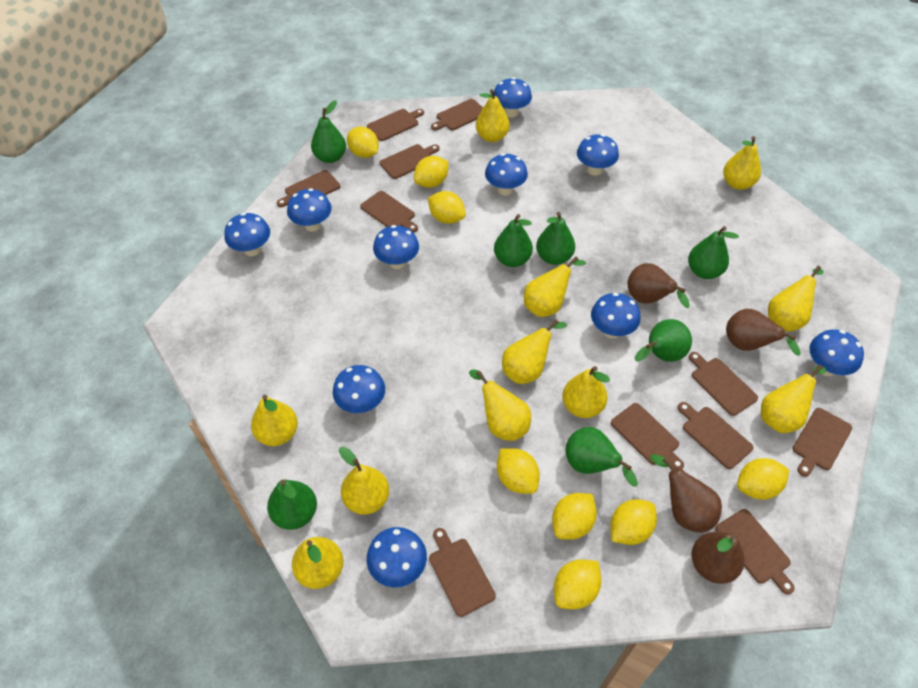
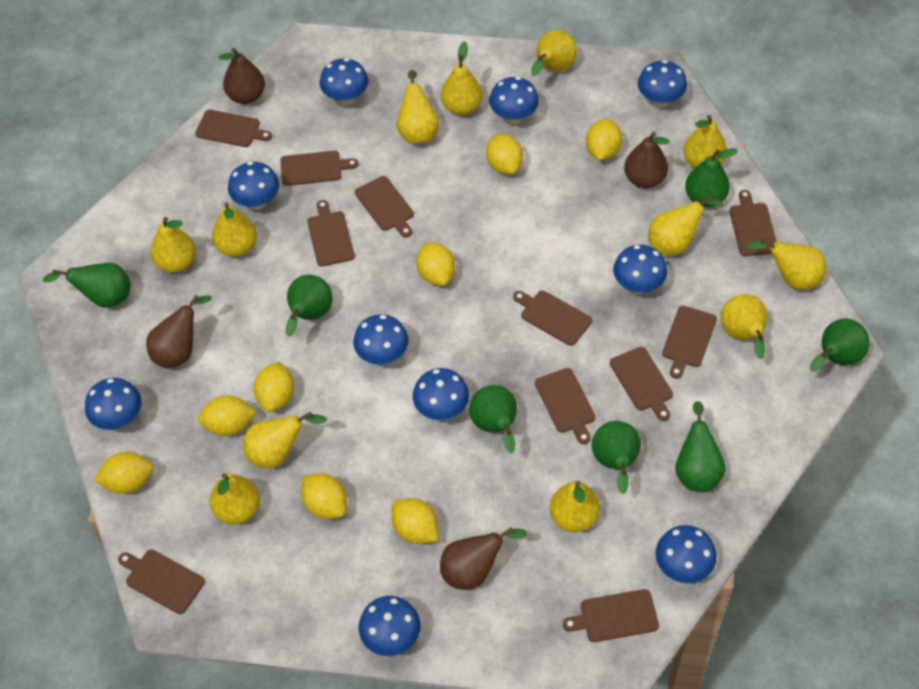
yellow pear: [251,395,298,446] [292,537,343,589] [339,447,389,515] [469,369,531,441] [476,89,510,142] [502,320,567,384] [524,257,586,317] [562,366,610,418] [723,136,761,190] [761,365,826,433] [768,266,823,332] = 11 -> [151,217,196,273] [210,473,260,524] [212,202,257,257] [243,412,327,468] [397,70,440,144] [441,41,482,115] [531,30,577,76] [550,481,600,532] [648,195,723,256] [683,115,727,169] [721,294,768,359] [746,239,826,290] = 12

